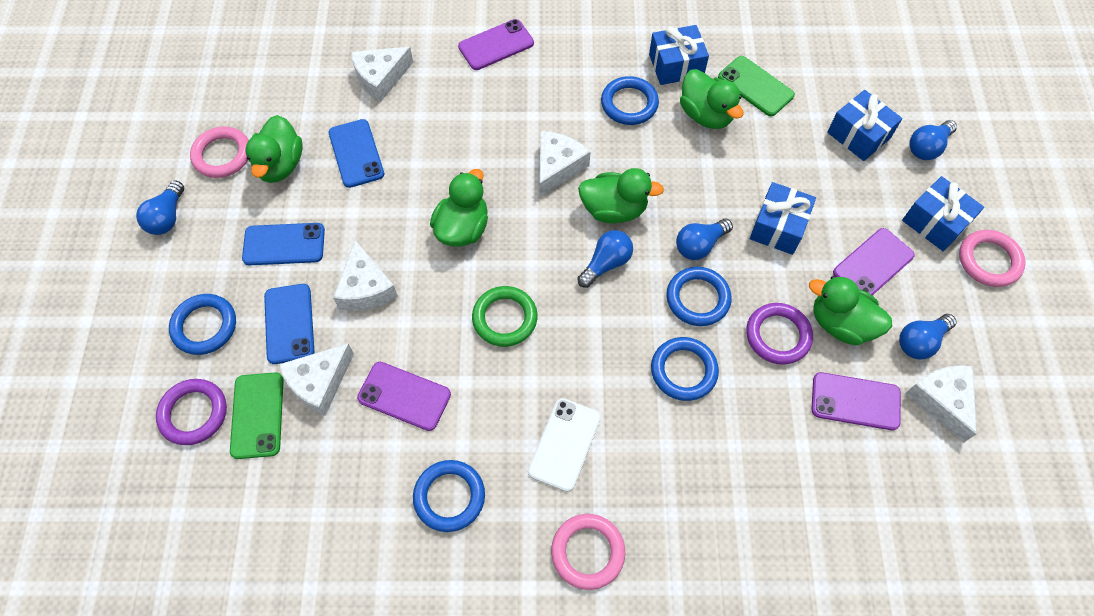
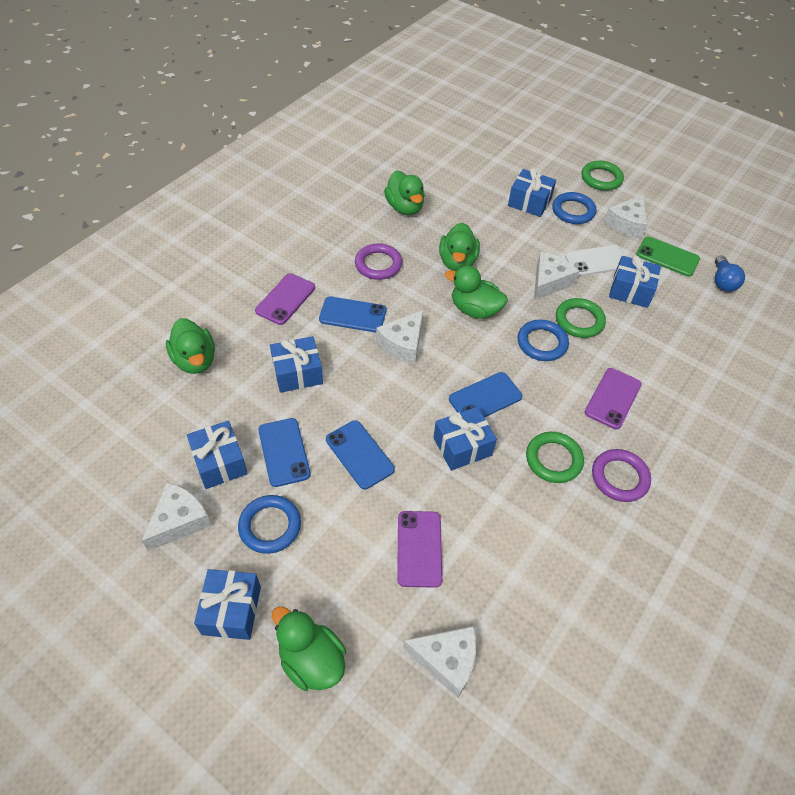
blue gift: [649,25,709,85] [750,182,816,255] [827,90,903,161] [902,176,984,251] = 4 -> [187,420,248,489] [194,569,261,640] [270,336,323,393] [433,407,497,471] [508,168,556,217] [609,255,661,308] = 6
blue light bulb: [136,181,184,235] [577,230,633,288] [676,218,733,260] [899,314,957,359] [909,120,957,160] = 5 -> [715,256,745,292] = 1
blue phone: [242,223,325,265] [264,284,314,364] [328,119,385,188] = 3 -> [258,418,311,487] [319,296,386,333] [326,420,395,489] [449,372,522,417] = 4
blue ring: [169,294,236,355] [413,460,485,532] [601,76,659,125] [651,337,719,401] [666,267,732,326] = 5 -> [238,495,301,554] [518,320,569,361] [552,192,596,224] = 3
green phone: [230,372,284,459] [718,56,795,116] = 2 -> [636,237,700,277] = 1
green ring: [472,286,538,347] = 1 -> [526,432,584,483] [556,298,606,338] [581,161,624,191] = 3
pink ring: [190,127,249,178] [551,514,625,590] [959,230,1026,287] = 3 -> none = 0
purple phone: [357,362,451,431] [458,19,534,70] [811,372,901,430] [833,228,915,295] = 4 -> [255,273,315,325] [397,511,443,588] [585,368,642,429] = 3

